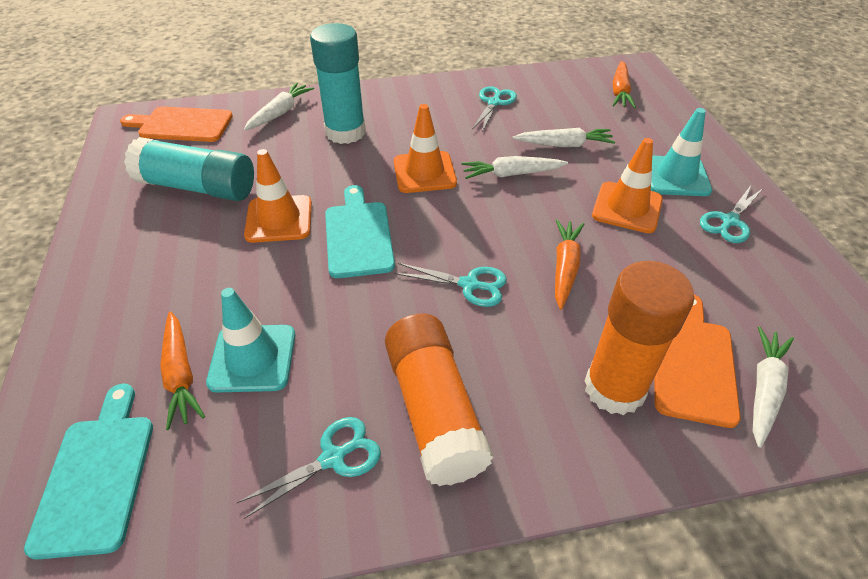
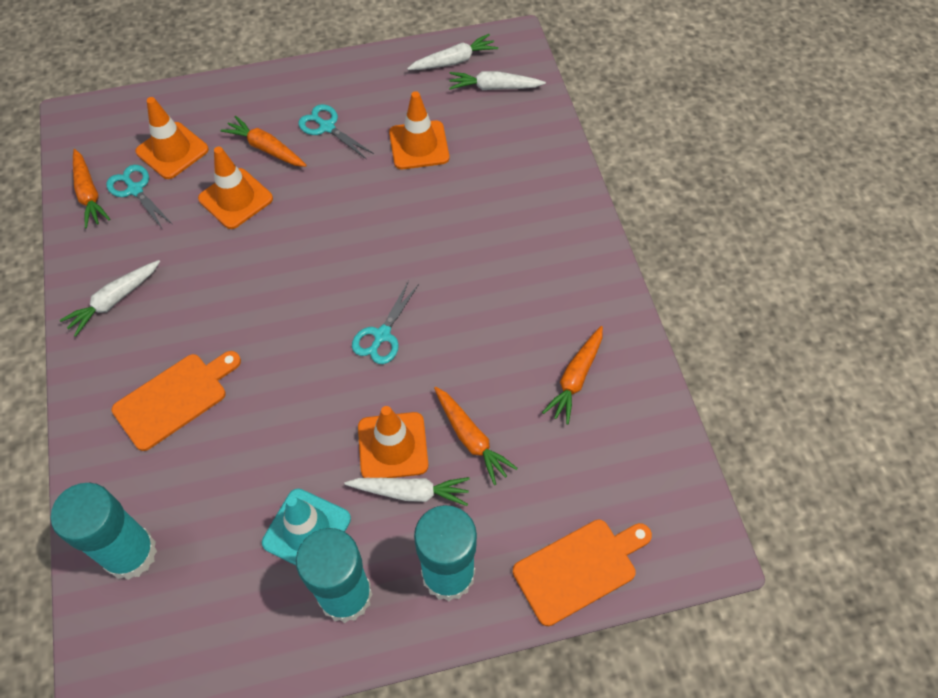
orange carrot: [160,311,205,430] [555,219,584,310] [613,61,636,108] = 3 -> [73,149,110,228] [220,116,307,167] [434,387,518,485] [542,326,603,424] = 4
orange glue stick: [385,314,494,486] [585,261,695,415] = 2 -> none = 0
orange traffic cone: [244,149,312,243] [394,104,457,193] [592,138,663,233] = 3 -> [135,97,209,179] [198,147,273,229] [358,406,428,478] [389,91,449,169] = 4
turquoise cutting board: [24,384,153,560] [325,185,395,278] = 2 -> none = 0
turquoise glue stick: [124,137,254,201] [310,23,366,144] = 2 -> [51,483,157,580] [296,528,373,623] [414,505,477,601] = 3
turquoise scissors: [237,417,381,519] [394,263,507,307] [472,86,517,132] [700,185,763,243] = 4 -> [106,165,173,228] [298,104,374,159] [352,281,419,364] = 3
turquoise traffic cone: [206,288,295,392] [651,108,712,196] = 2 -> [262,488,351,565] = 1

